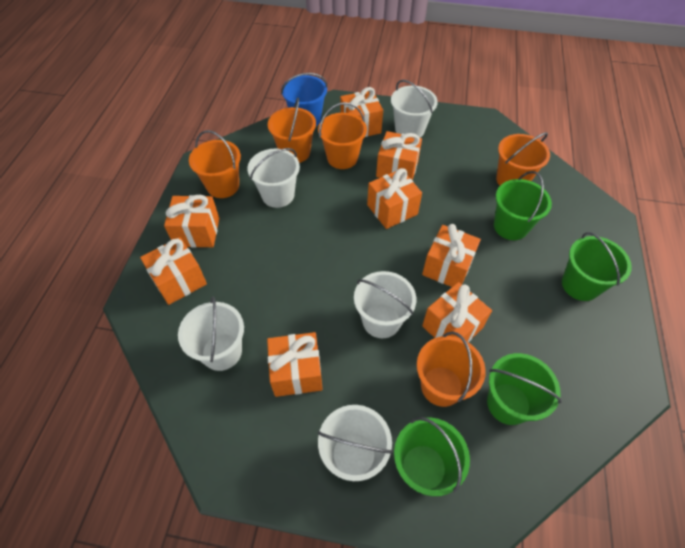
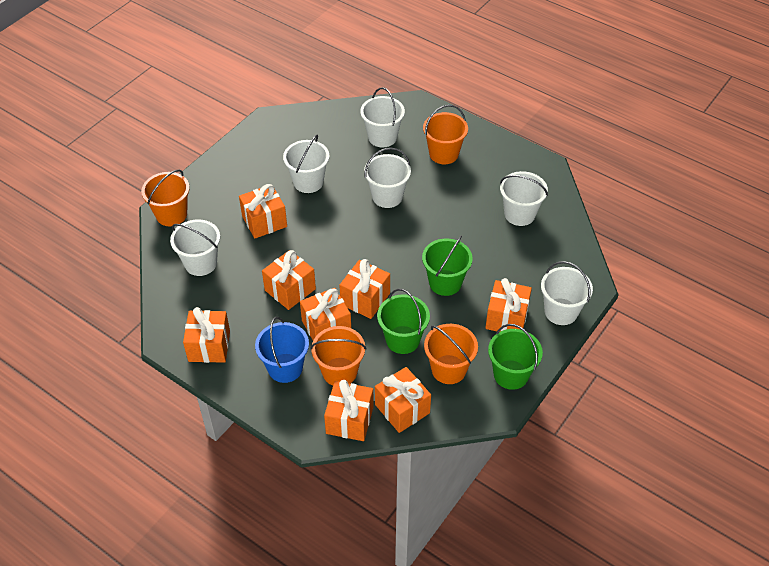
green bucket: [394,417,470,496] [487,353,562,425] [494,171,552,240] [562,232,632,301] = 4 -> [377,289,430,354] [422,236,473,296] [488,324,543,390] = 3
orange bucket: [189,130,241,198] [268,98,316,163] [318,102,367,169] [417,332,486,407] [496,132,550,186] = 5 -> [141,169,190,226] [310,326,366,386] [423,105,468,164] [424,324,478,384] = 4
white bucket: [178,297,244,371] [247,148,300,208] [318,405,393,481] [354,271,416,338] [391,80,438,138] = 5 -> [170,219,220,276] [283,135,330,193] [360,87,405,147] [364,147,411,208] [500,171,548,226] [541,261,593,325] = 6

